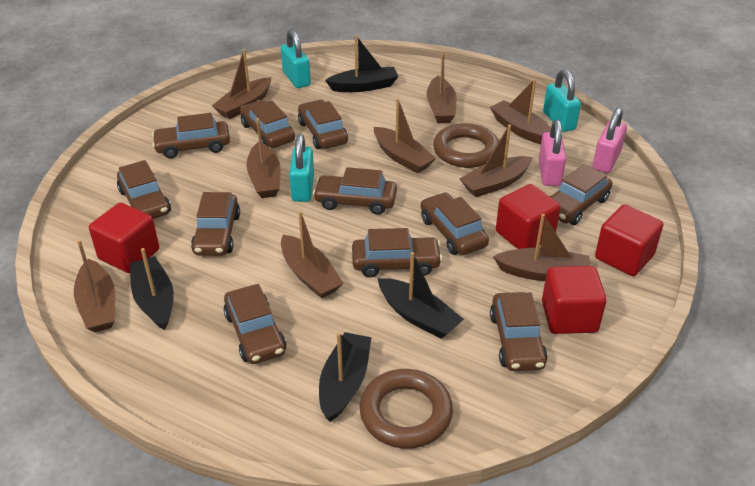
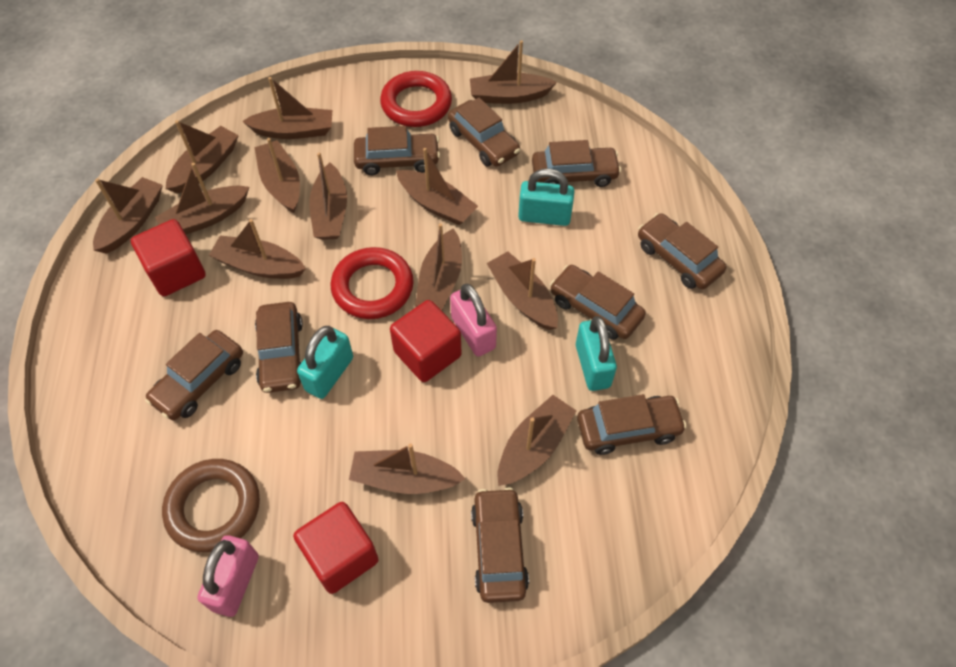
black boat: [130,248,174,330] [319,332,372,422] [325,35,399,92] [378,252,464,339] = 4 -> none = 0
brown boat: [74,240,115,332] [212,49,271,119] [247,118,281,198] [281,211,344,298] [374,98,436,173] [427,51,457,123] [460,124,533,197] [490,79,551,144] [493,214,590,281] = 9 -> [93,177,163,254] [155,163,249,234] [166,120,239,194] [209,219,306,279] [242,77,332,139] [254,138,300,213] [309,152,347,240] [349,443,466,494] [396,148,478,225] [415,223,462,311] [470,40,557,104] [487,251,558,330] [498,395,576,486] = 13
brown car: [117,160,171,219] [152,113,230,159] [191,192,240,256] [224,284,286,364] [240,100,295,148] [298,100,348,149] [313,167,397,215] [352,228,442,278] [421,192,489,255] [490,292,548,371] [550,164,613,225] = 11 -> [145,330,243,420] [255,302,303,393] [354,126,440,175] [448,97,520,166] [471,487,529,603] [532,140,621,187] [550,265,646,340] [577,394,687,455] [638,213,727,289] = 9
brown ring: [360,369,453,449] [433,123,499,168] = 2 -> [162,459,260,552] = 1
red cube: [89,202,159,273] [496,184,561,249] [542,266,607,334] [595,204,663,276] = 4 -> [131,219,206,296] [293,502,379,594] [390,300,462,382] = 3
red ring: none = 0 -> [331,247,414,319] [380,71,452,127] = 2

